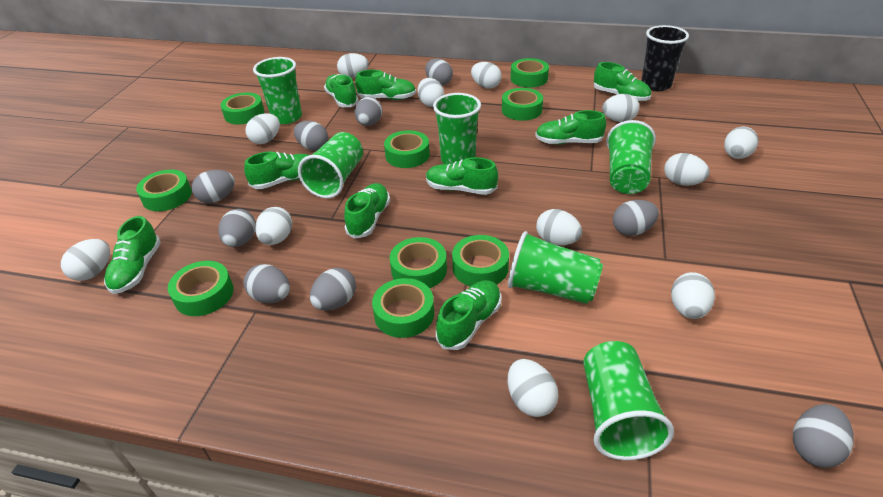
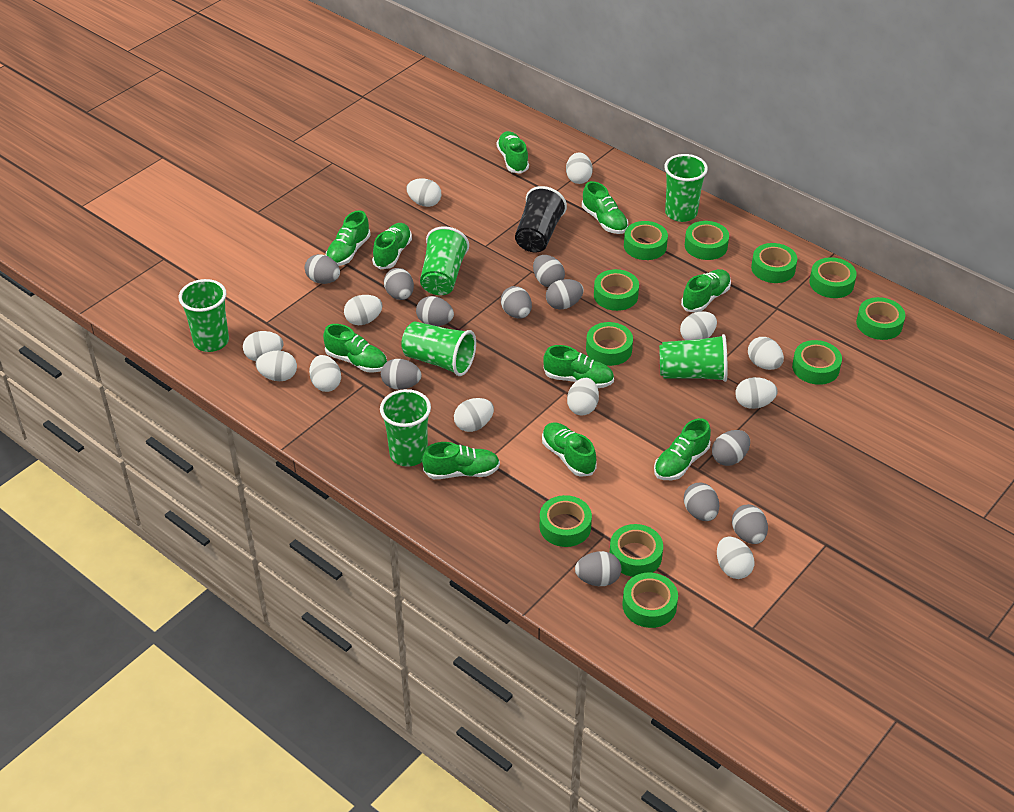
green shoe: [104,216,161,294] [244,152,309,189] [324,74,359,107] [344,183,390,239] [355,70,416,100] [426,157,498,195] [436,280,501,350] [535,110,606,144] [594,62,651,102] = 9 -> [323,324,387,372] [326,210,371,266] [372,223,412,269] [422,442,500,479] [497,131,529,174] [542,422,597,477] [543,345,614,388] [582,181,628,234] [654,418,711,480] [681,269,731,312] = 10
green tape: [136,170,192,211] [168,261,233,316] [221,92,264,125] [372,278,434,338] [384,130,430,168] [390,237,447,288] [452,235,509,287] [502,88,543,121] [511,58,549,87] = 9 -> [539,495,592,547] [586,322,633,366] [594,269,639,311] [610,524,663,577] [622,573,678,628] [624,221,668,260] [685,221,729,260] [751,243,797,283] [792,340,842,385] [809,257,857,298] [856,297,905,340] = 11
grey egg: [192,170,235,203] [218,209,256,247] [243,264,290,303] [294,121,328,151] [310,268,356,311] [355,97,382,126] [425,58,453,85] [613,200,659,236] [793,404,854,468] = 9 -> [305,254,340,284] [381,359,421,390] [384,268,414,300] [416,296,454,326] [501,286,532,319] [533,255,565,287] [546,279,584,309] [575,551,621,586] [684,482,719,521] [712,430,750,466] [732,504,768,544] = 11

